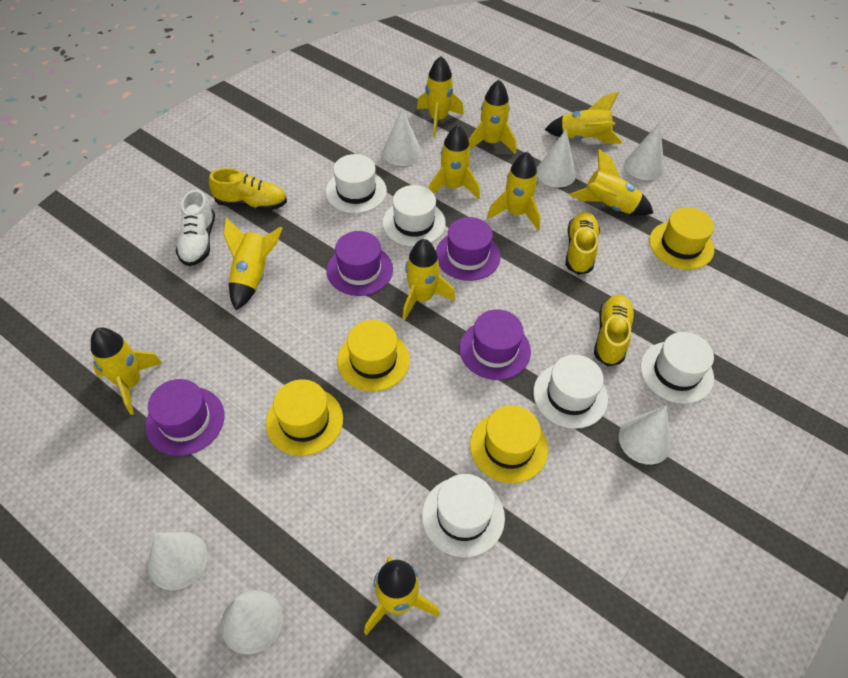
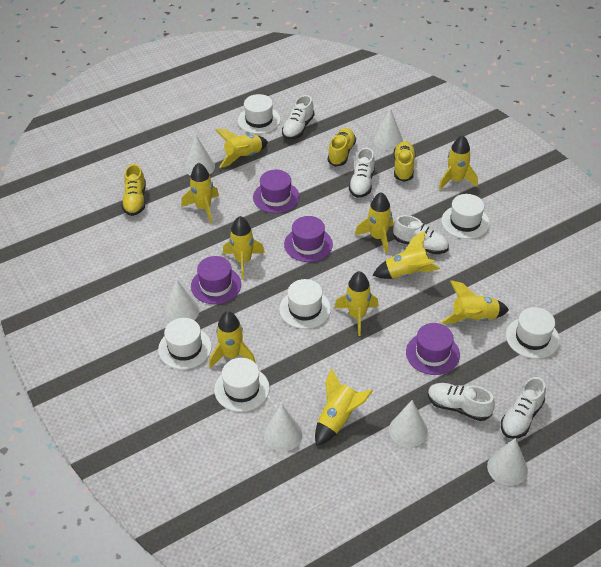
white hat: [326,154,387,213] [382,185,446,247] [422,474,505,557] [533,355,608,429] [640,332,714,404] = 5 -> [158,318,212,369] [214,358,270,412] [238,94,281,134] [279,279,331,329] [441,194,490,239] [506,307,560,359] = 6
white shoe: [176,190,215,266] = 1 -> [282,95,315,140] [349,148,375,198] [393,215,449,254] [428,383,495,421] [501,377,546,439] = 5
yellow hat: [266,379,343,456] [337,320,410,392] [470,405,548,483] [649,207,714,270] = 4 -> none = 0

